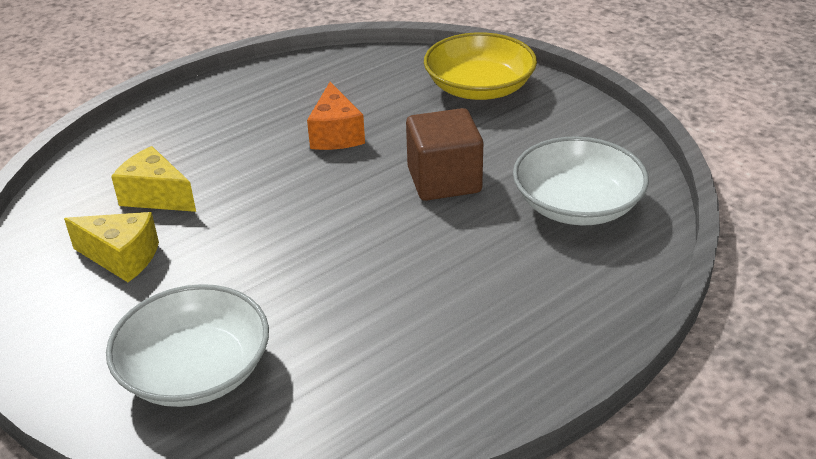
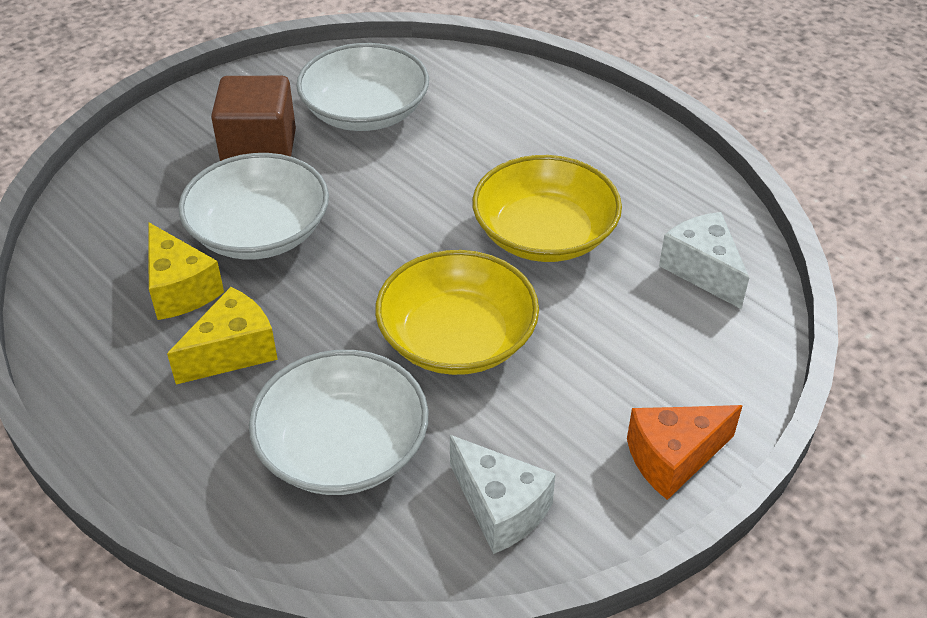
white bowl: [106,284,269,407] [513,136,649,226] = 2 -> [178,153,329,260] [249,350,428,495] [296,43,429,131] = 3
white cheese: none = 0 -> [450,435,556,554] [659,212,749,309] = 2
yellow bowl: [424,32,537,100] = 1 -> [375,250,539,375] [472,155,622,262] = 2

